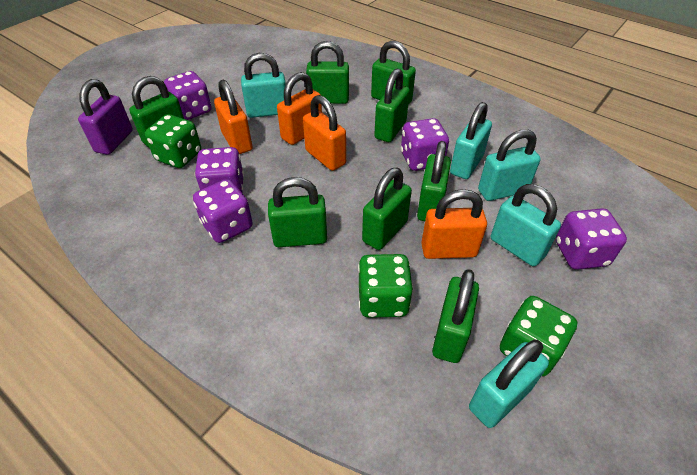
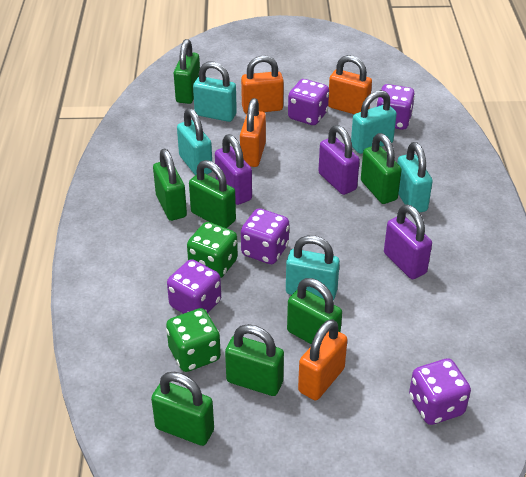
green dice: [145,114,201,168] [358,254,413,318] [500,296,577,376] = 3 -> [166,308,221,372] [187,222,238,278] = 2
green padlock: [129,76,184,148] [268,177,327,247] [306,41,349,104] [362,168,412,250] [371,41,416,105] [374,69,410,142] [417,141,451,221] [432,269,479,363] = 8 -> [151,372,214,446] [153,149,187,221] [174,39,200,104] [189,160,236,228] [225,324,284,396] [287,278,342,344] [361,133,402,204] = 7
purple padlock: [78,79,133,155] = 1 -> [215,134,252,205] [318,125,360,195] [384,204,432,279] = 3

